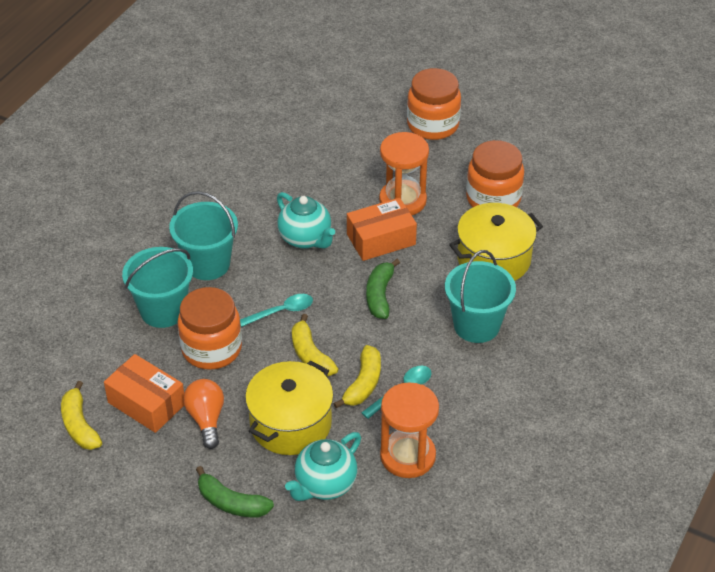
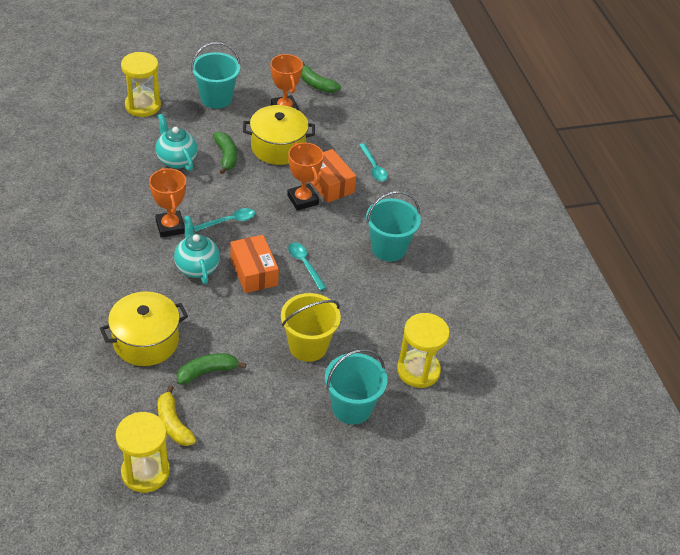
green banana: [196,466,274,517] [366,259,400,319] = 2 -> [177,353,246,385] [213,132,237,174] [301,62,341,93] = 3
orange hourglass: [379,132,429,215] [380,382,439,478] = 2 -> none = 0
orange jar: [178,287,242,370] [407,68,461,140] [466,140,524,207] = 3 -> none = 0
orange light bulb: [183,379,224,449] = 1 -> none = 0
orange trophy: none = 0 -> [149,168,186,238] [271,54,303,110] [287,142,324,211] = 3
turquoise spoon: [240,294,313,327] [361,366,432,419] = 2 -> [193,208,255,232] [288,243,326,291] [359,143,388,181] = 3
yellow banana: [61,381,102,450] [292,314,338,376] [333,345,381,408] = 3 -> [158,385,196,446] = 1
yellow bucket: none = 0 -> [281,293,341,362] = 1
yellow hourglass: none = 0 -> [116,412,170,493] [121,52,161,117] [397,313,450,388] = 3

